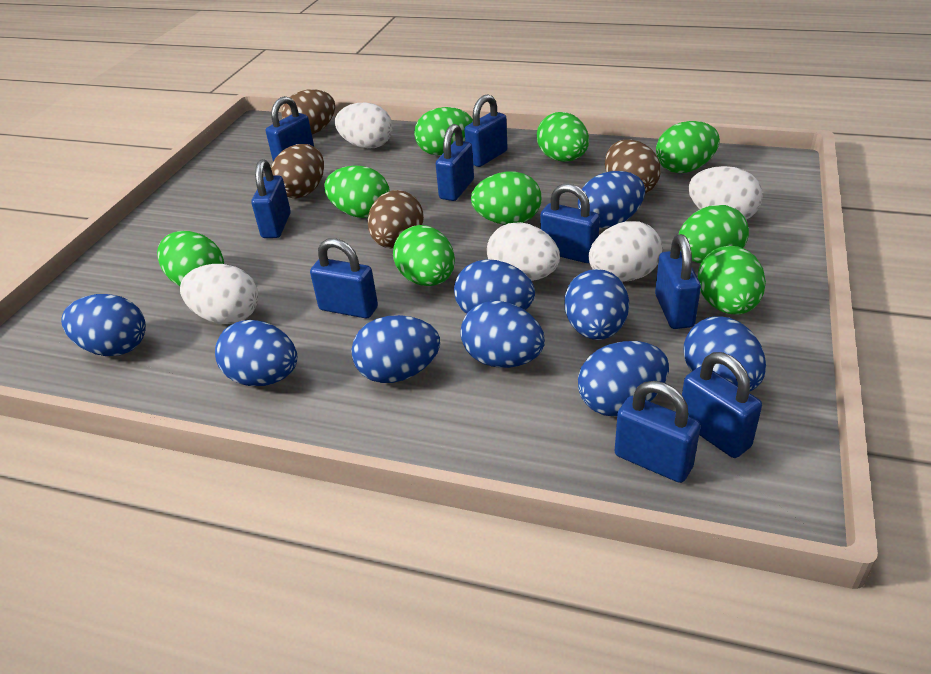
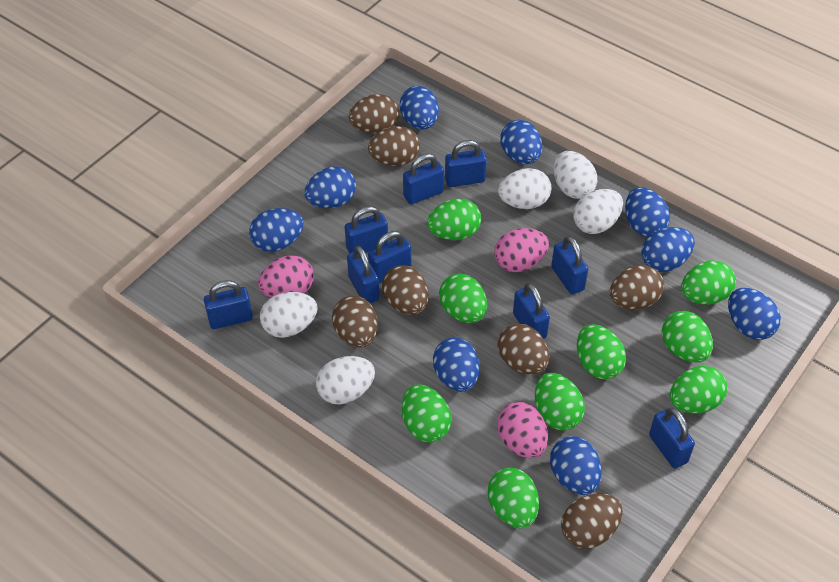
brown egg: [271,144,324,198] [282,89,335,135] [368,190,424,248] [605,139,661,194] = 4 -> [332,296,378,348] [349,94,399,133] [368,126,420,166] [382,265,429,315] [498,324,549,375] [561,493,623,549] [610,265,664,310] = 7
pink egg: none = 0 -> [258,255,314,298] [494,228,549,272] [497,402,548,459] = 3

